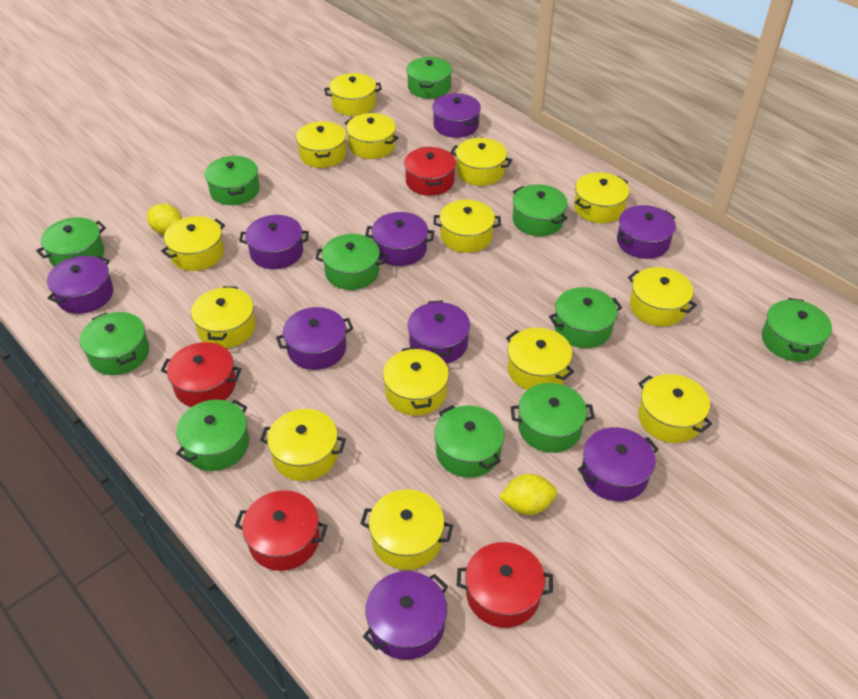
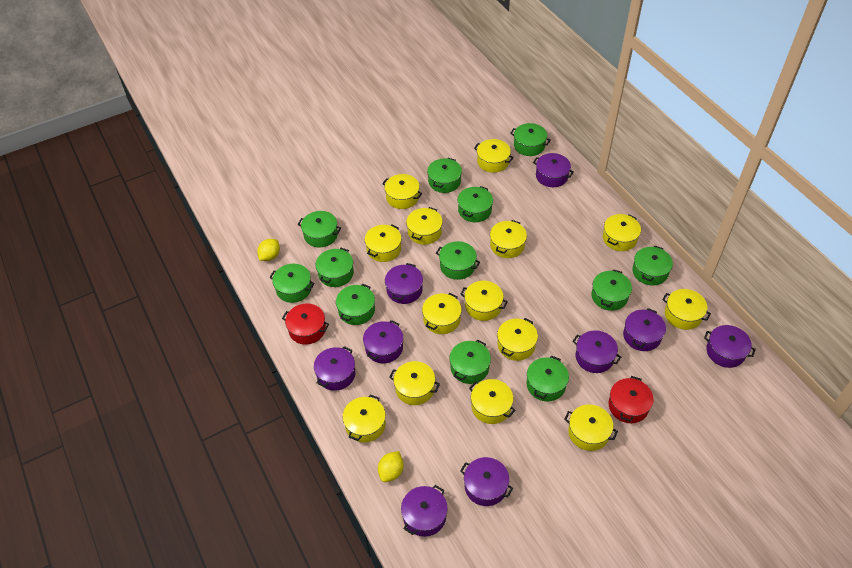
green pot: [36,217,106,267] [80,312,149,375] [176,400,249,471] [205,156,260,205] [315,234,386,290] [406,57,452,98] [434,405,504,478] [511,383,594,453] [513,184,568,236] [549,287,622,348] [762,298,832,362] = 11 -> [269,264,315,303] [298,211,341,247] [316,248,354,287] [336,284,375,325] [427,158,462,193] [436,241,480,280] [450,340,491,384] [458,186,493,222] [510,123,551,156] [526,356,569,402] [591,269,632,311] [632,246,673,286] = 12
red pot: [161,342,241,407] [235,490,328,571] [404,147,456,196] [457,542,553,628] = 4 -> [282,304,329,345] [608,376,654,423] = 2

